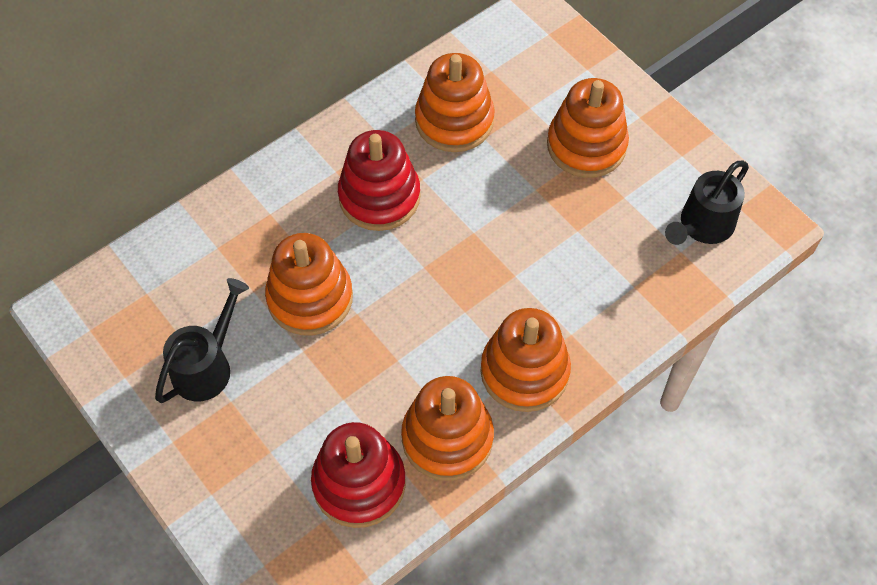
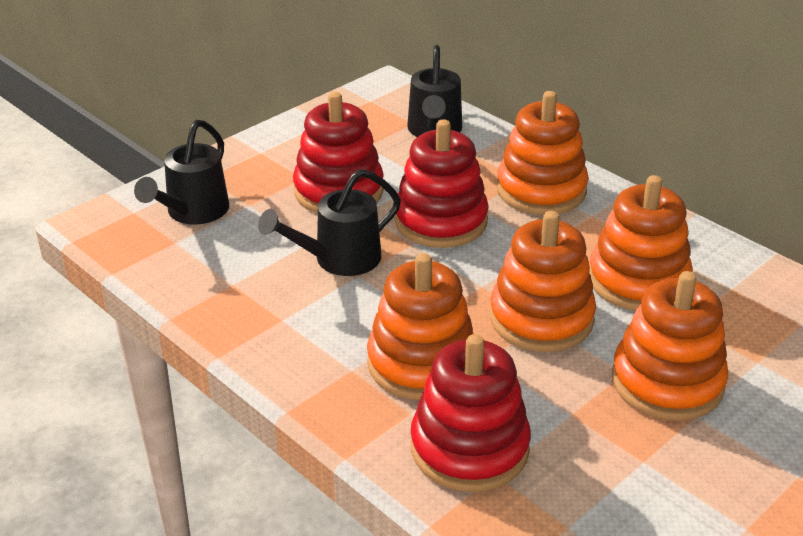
black watering can: [155,278,249,403] [665,161,749,245] = 2 -> [134,120,229,225] [258,169,401,276] [407,45,462,137] = 3
red stacking toy: [311,422,406,528] [338,130,421,231] = 2 -> [293,92,384,213] [394,119,489,248] [410,334,531,492] = 3

